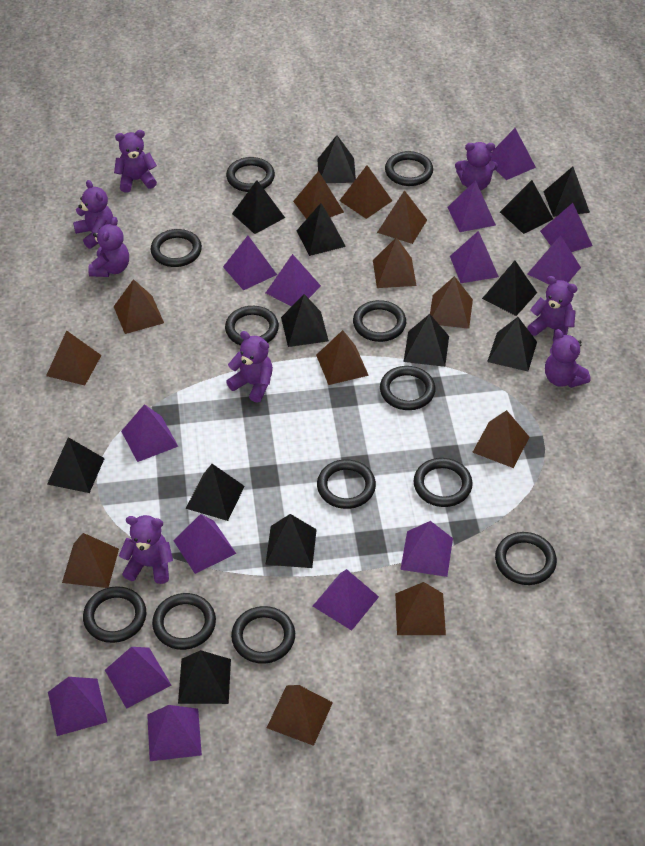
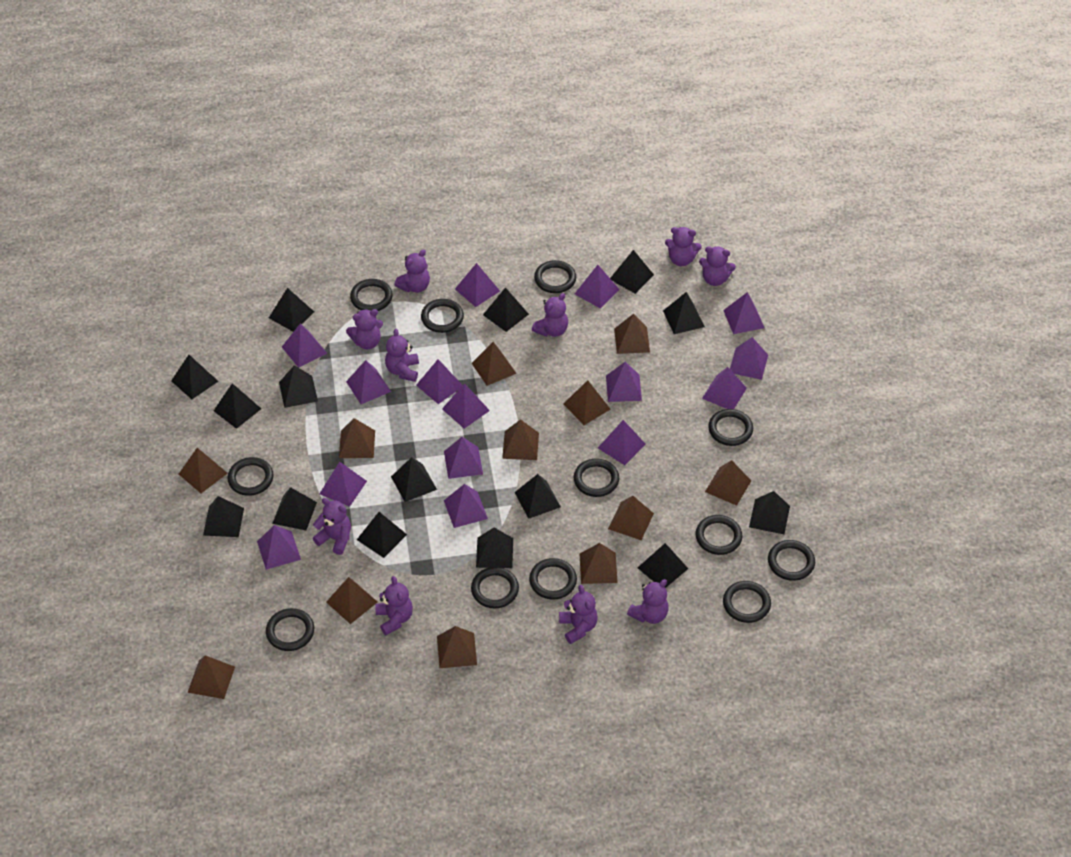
black pyramid: [47,437,105,493] [178,650,231,704] [186,464,245,521] [232,180,285,234] [265,514,317,568] [281,294,329,347] [297,203,346,256] [317,135,356,183] [404,314,449,367] [482,261,537,316] [487,317,537,371] [500,180,553,234] [543,167,590,217] = 13 -> [171,355,218,399] [203,496,244,537] [214,383,261,429] [269,288,314,332] [272,487,317,530] [279,365,318,408] [357,512,407,558] [391,457,437,502] [476,528,513,568] [483,287,529,332] [514,474,561,519] [610,250,654,294] [638,543,688,588] [663,292,705,334] [749,491,790,534] = 15
purple pyramid: [48,677,107,736] [105,647,171,709] [121,404,178,462] [147,705,202,761] [173,514,236,574] [223,236,277,290] [266,254,321,306] [313,569,379,631] [400,521,453,577] [448,180,496,232] [450,231,499,283] [491,128,536,180] [527,235,581,284] [540,203,592,252] = 14 -> [257,525,301,570] [282,323,327,368] [319,462,367,507] [346,360,391,404] [416,359,463,404] [442,383,490,429] [444,437,483,479] [444,484,488,528] [455,263,500,307] [575,265,619,309] [598,420,646,465] [606,362,642,402] [702,367,747,409] [723,292,765,334] [730,337,768,380] = 15
purple teddy bear: [73,180,113,249] [88,217,129,277] [114,130,157,193] [119,515,173,584] [226,331,273,403] [455,142,498,191] [527,276,578,342] [545,329,591,388] = 8 -> [313,498,351,555] [346,309,383,349] [375,576,413,635] [385,329,419,382] [394,250,430,293] [532,293,568,337] [559,585,598,644] [627,579,669,624] [665,227,702,266] [699,246,736,286] = 10

